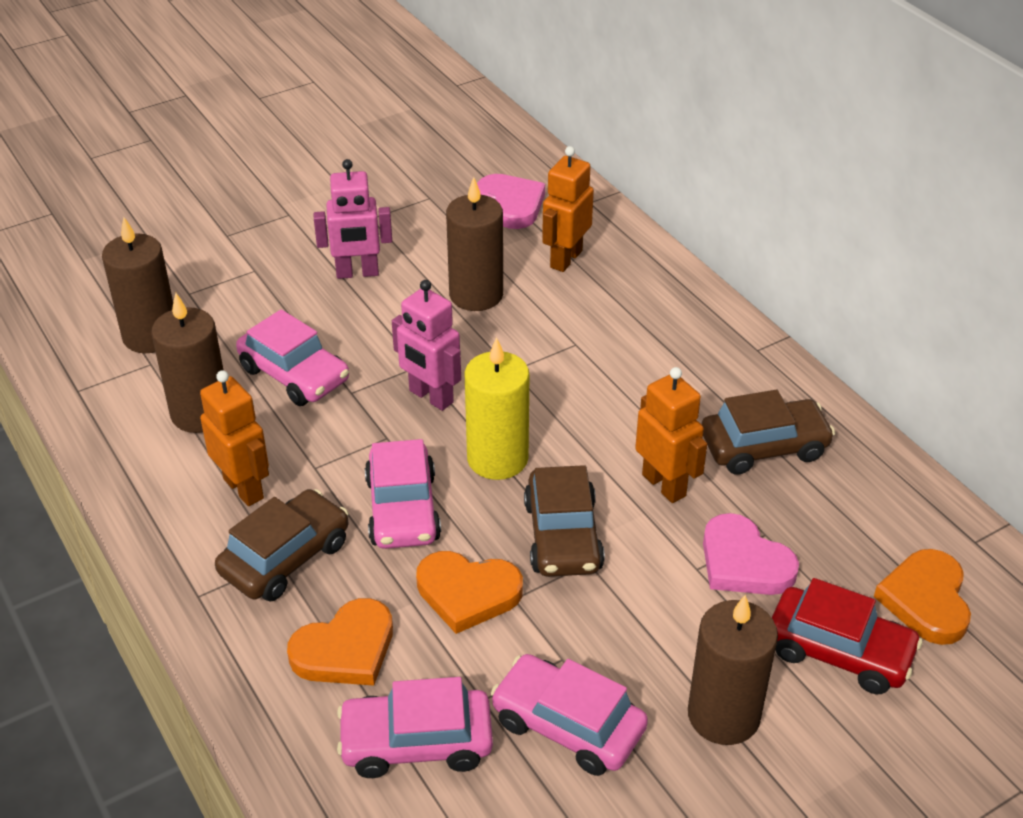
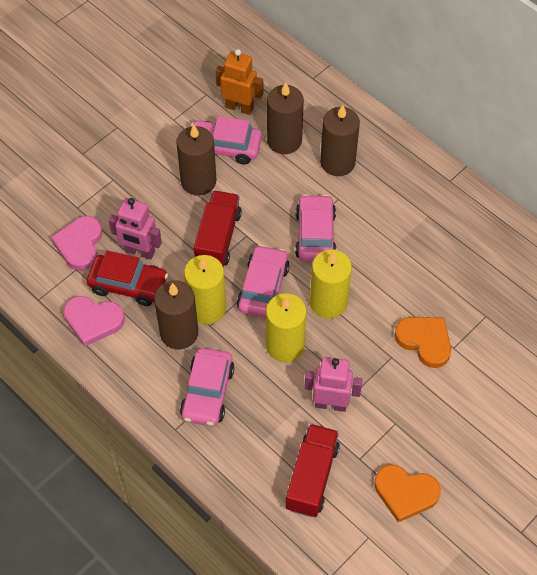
brown car: [215,489,349,601] [524,465,605,577] [701,390,835,475] = 3 -> none = 0
orange heart: [287,598,393,686] [416,551,523,634] [874,549,971,645] = 3 -> [374,464,441,522] [395,317,451,368] = 2
orange robot: [200,370,269,506] [542,146,594,272] [635,367,707,503] = 3 -> [216,49,263,115] = 1
red truck: none = 0 -> [194,191,242,267] [286,424,340,517] = 2
yellow candle: [464,337,529,480] = 1 -> [184,255,226,324] [266,293,307,363] [310,249,352,319] = 3

